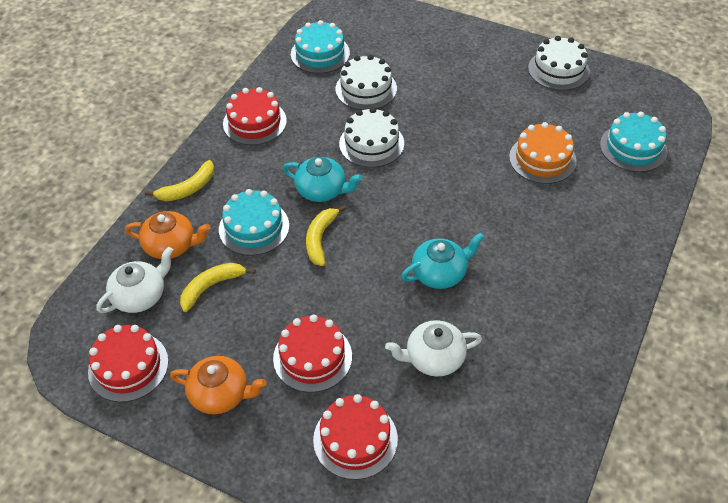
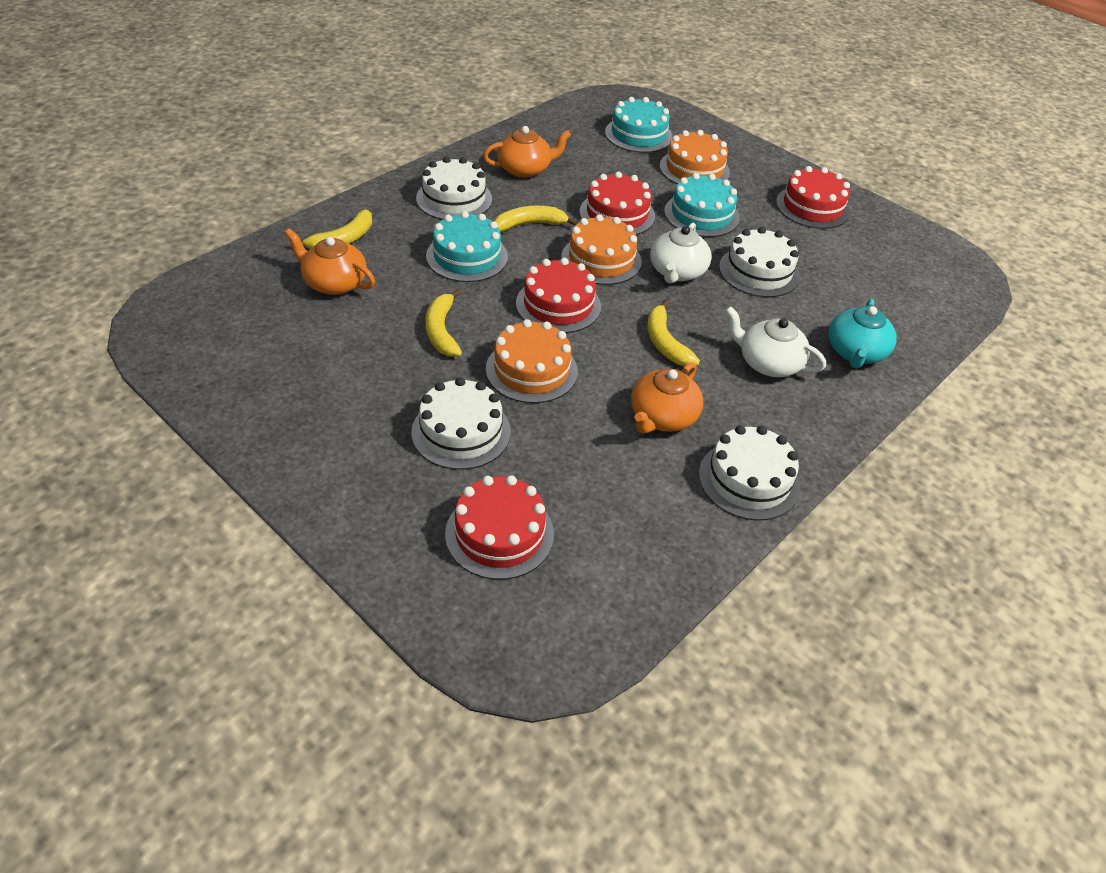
orange cake: [509,122,577,184] = 1 -> [486,319,578,403] [561,214,642,285] [659,130,730,184] = 3
orange teapot: [125,211,210,259] [170,356,267,414] = 2 -> [285,228,375,295] [483,126,571,178] [631,362,703,434] = 3
turquoise teapot: [283,157,363,202] [401,232,484,289] = 2 -> [828,299,897,369] = 1
white cake: [336,55,397,110] [339,107,404,168] [528,36,590,91] = 3 -> [411,377,511,470] [416,157,492,220] [699,425,800,521] [719,227,800,297] = 4
yellow banana: [145,160,214,201] [180,263,255,312] [306,205,347,266] = 3 -> [301,209,372,249] [426,289,462,357] [493,206,578,232] [647,299,700,366] = 4

